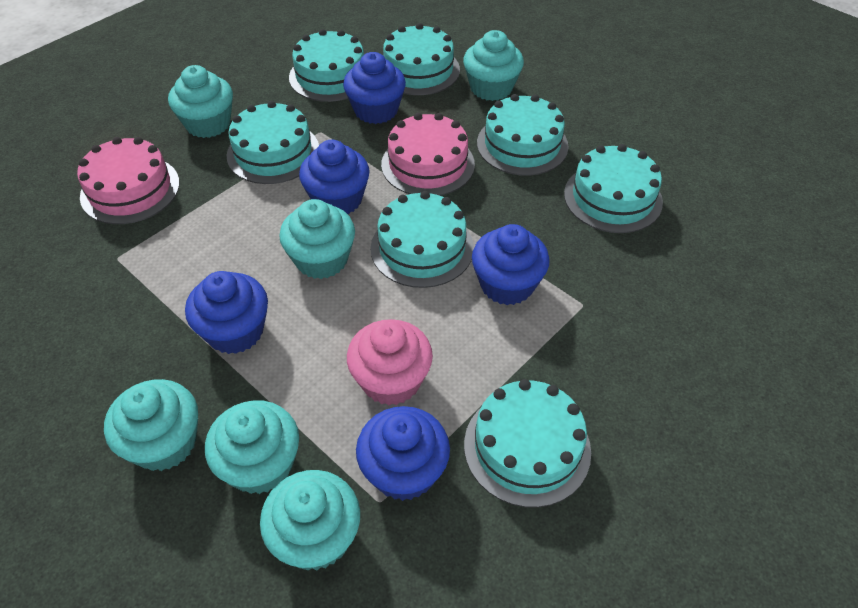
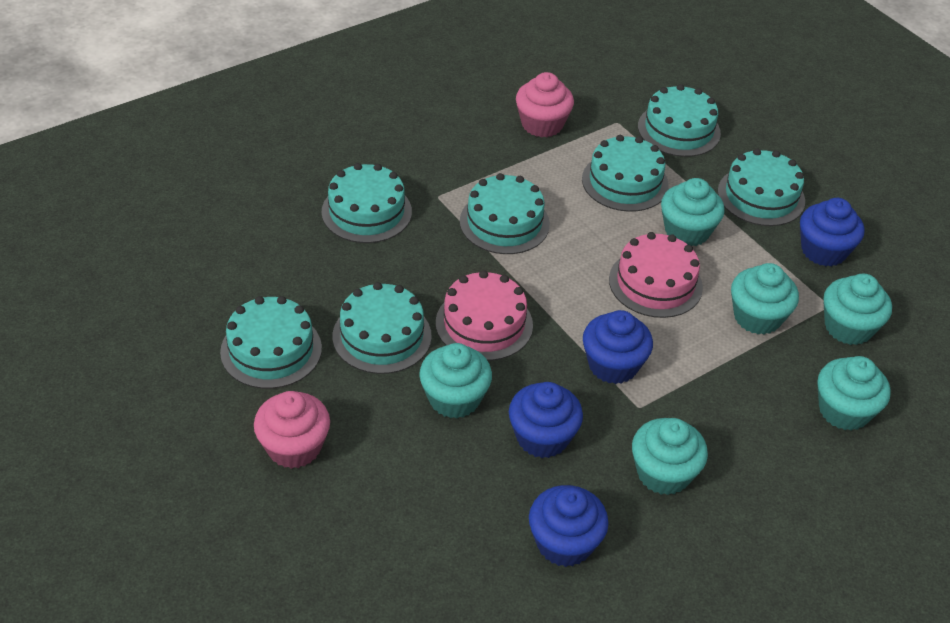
blue cupcake: [185,271,268,354] [299,140,370,214] [343,52,406,124] [356,406,450,501] [472,224,550,305] = 5 -> [509,382,583,458] [529,485,609,567] [583,310,653,384] [800,198,864,267] = 4
pink cupcake: [347,319,433,405] = 1 -> [254,391,330,469] [516,72,574,138] = 2

